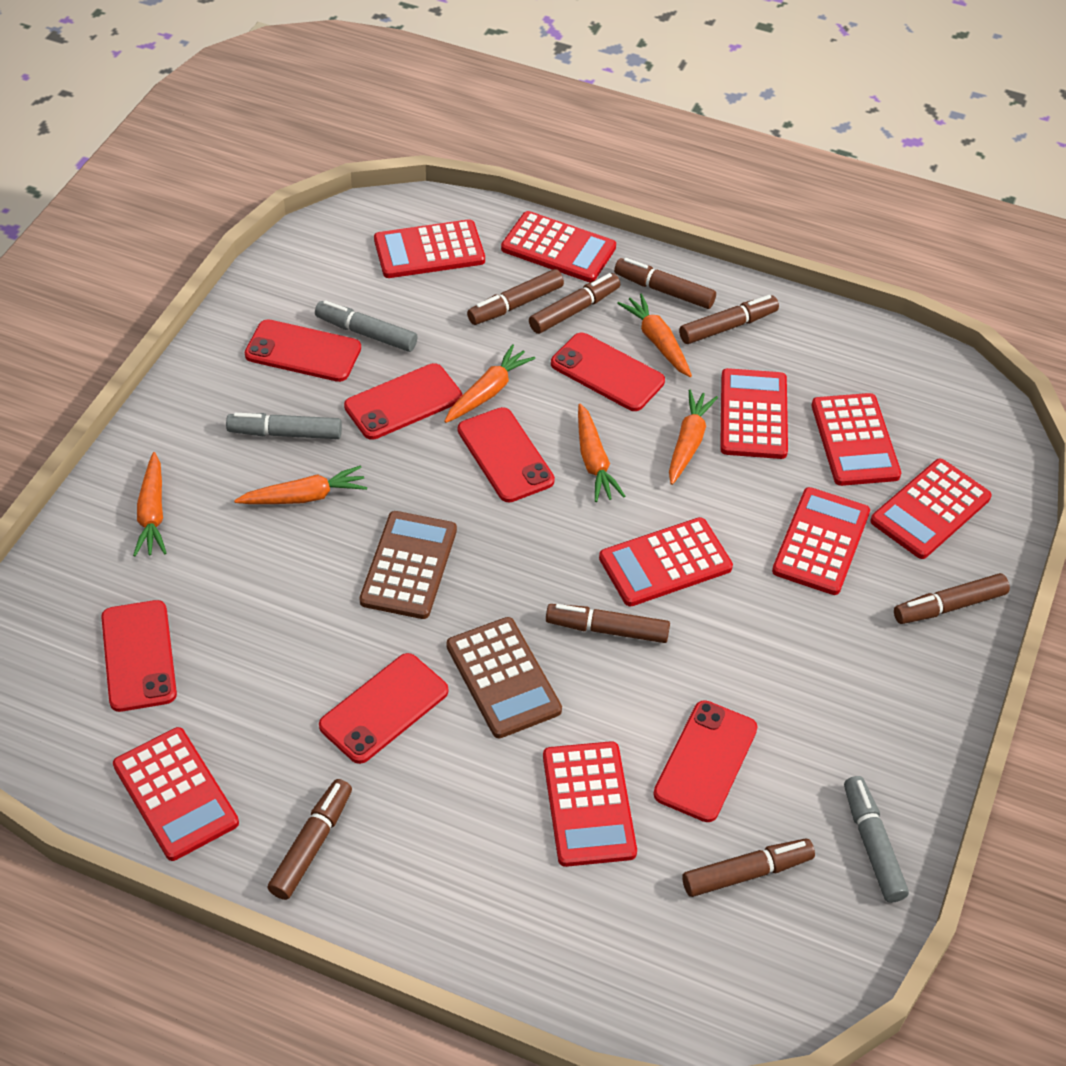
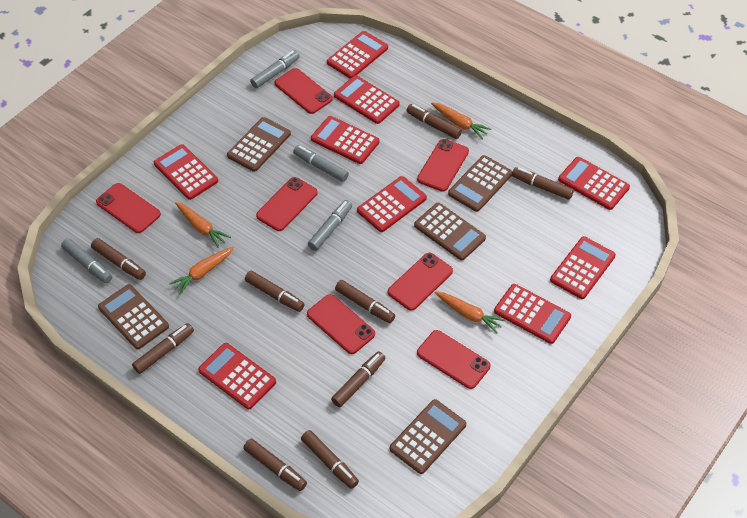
brown calculator: [359,511,457,619] [447,617,562,738] = 2 -> [98,284,169,349] [227,117,291,172] [390,399,466,474] [414,203,486,260] [448,155,512,212] = 5
brown marker: [268,779,352,900] [467,269,564,325] [529,273,620,334] [546,604,670,643] [614,258,716,309] [679,295,779,344] [682,838,815,897] [894,573,1010,624] = 8 -> [91,238,146,280] [132,323,194,374] [243,439,307,491] [245,271,305,312] [301,430,359,489] [331,351,385,407] [335,280,395,323] [406,104,462,139] [512,167,574,200] = 9
grey marker: [226,413,342,439] [315,300,418,352] [844,776,909,903] = 3 -> [61,238,112,283] [250,50,300,88] [293,145,349,182] [308,200,352,251] = 4
orange carrot: [133,452,167,556] [234,465,367,504] [444,344,535,423] [578,403,625,502] [617,294,692,377] [669,390,718,485] = 6 -> [169,247,234,295] [175,202,231,248] [431,102,491,139] [434,292,506,334] = 4

